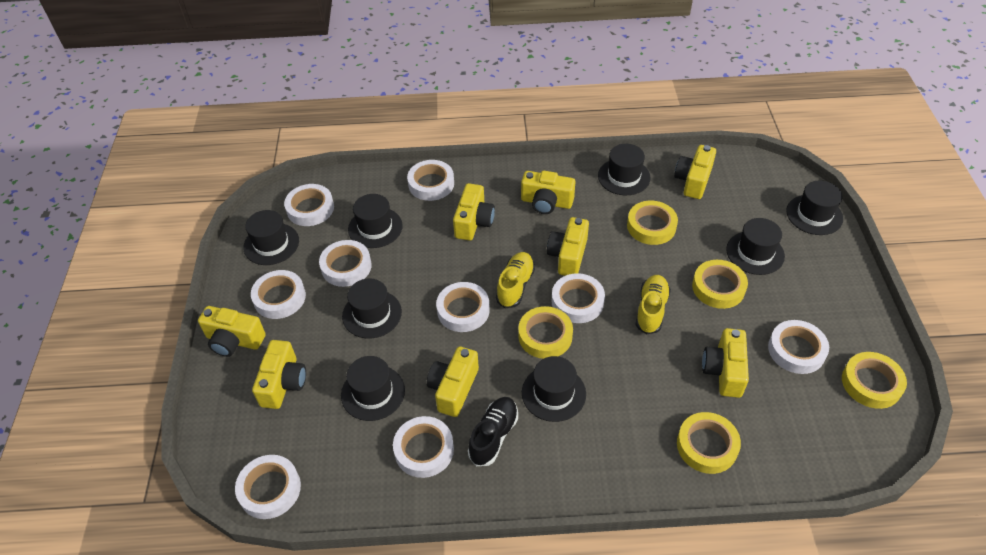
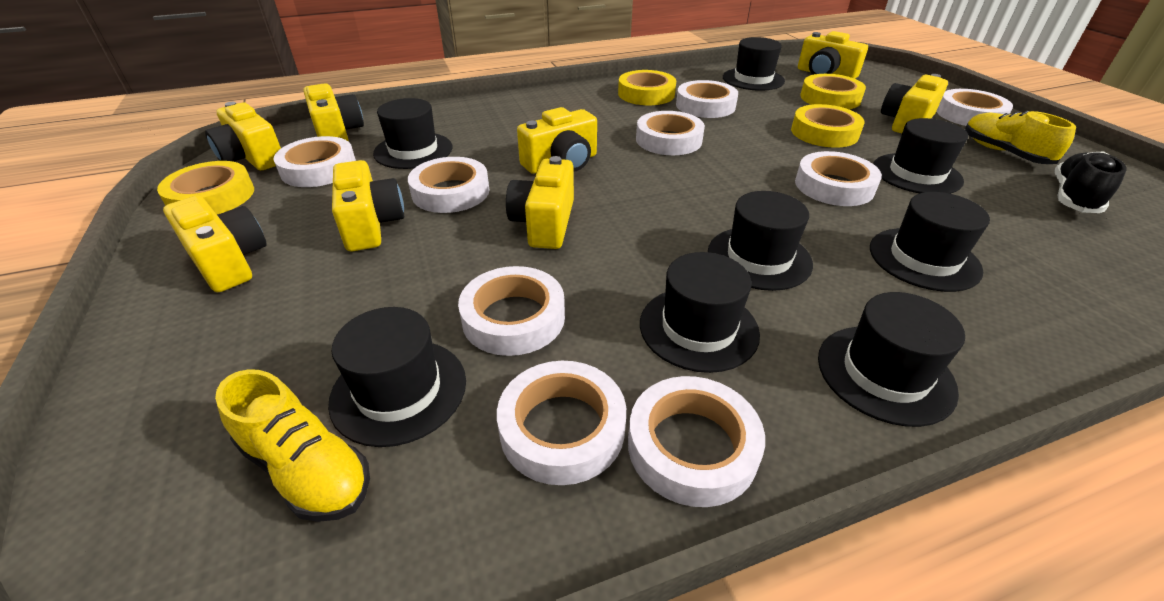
yellow tape: [518,306,573,359] [627,201,678,245] [677,412,741,474] [692,260,748,309] [842,352,907,409] = 5 -> [157,161,254,214] [618,70,676,105] [791,104,865,148] [800,74,866,109] = 4

